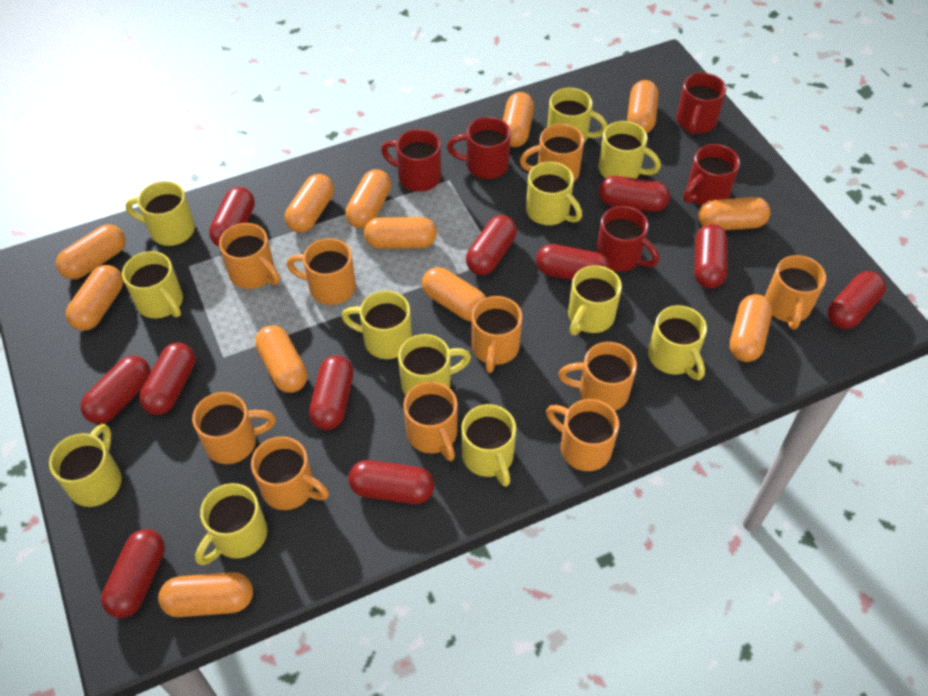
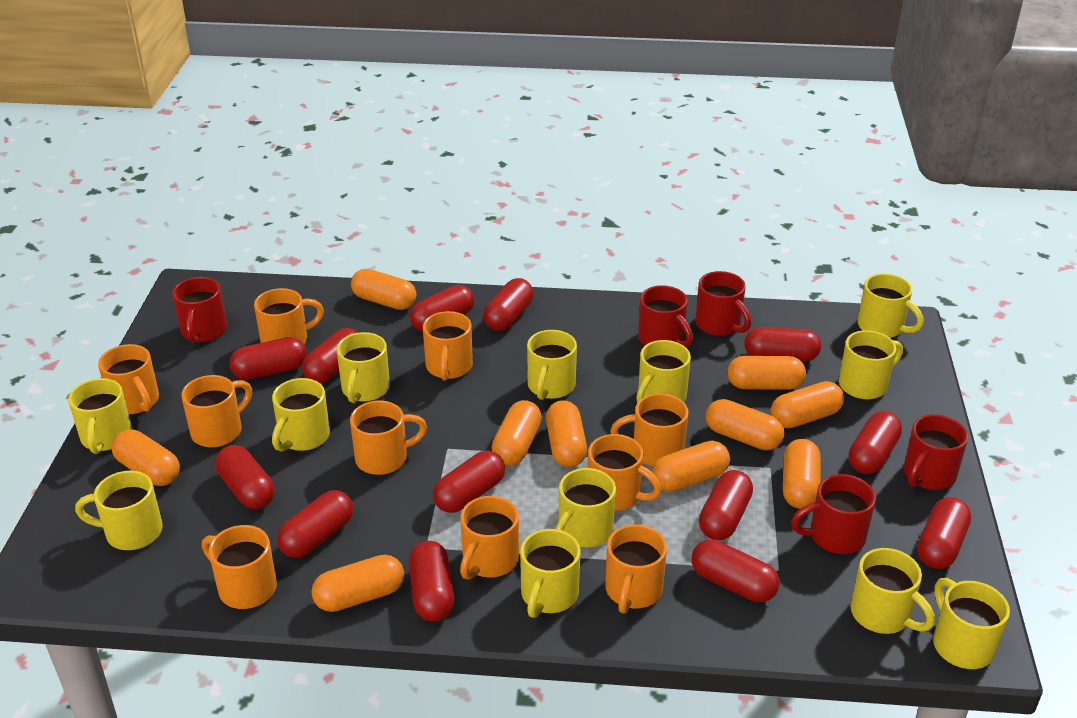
orange capsule: [56,224,126,280] [66,265,123,331] [158,572,253,617] [255,325,307,393] [285,174,334,233] [345,169,391,228] [364,217,437,249] [422,267,486,321] [503,92,534,147] [627,80,659,133] [698,197,771,230] [730,294,773,362] = 12 -> [111,429,180,486] [311,555,404,612] [351,269,416,310] [492,400,542,466] [546,400,587,467] [652,441,730,492] [706,399,784,450] [727,356,806,390] [771,381,844,429] [783,439,821,509] = 10
red capsule: [81,356,151,424] [101,529,165,618] [139,343,195,415] [209,187,255,247] [309,355,353,430] [348,460,434,504] [466,215,517,275] [536,244,610,280] [599,176,670,212] [694,224,728,288] [828,271,886,329] = 11 -> [215,445,275,509] [229,337,307,380] [277,490,353,558] [302,328,358,384] [409,541,454,622] [410,285,474,332] [433,451,505,513] [483,278,534,331] [692,539,779,602] [699,470,753,540] [744,327,821,362] [848,411,902,474] [917,497,971,569] = 13

